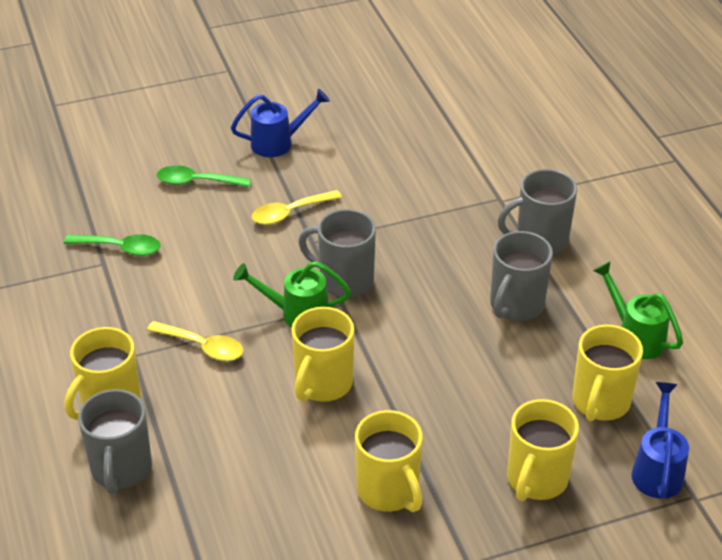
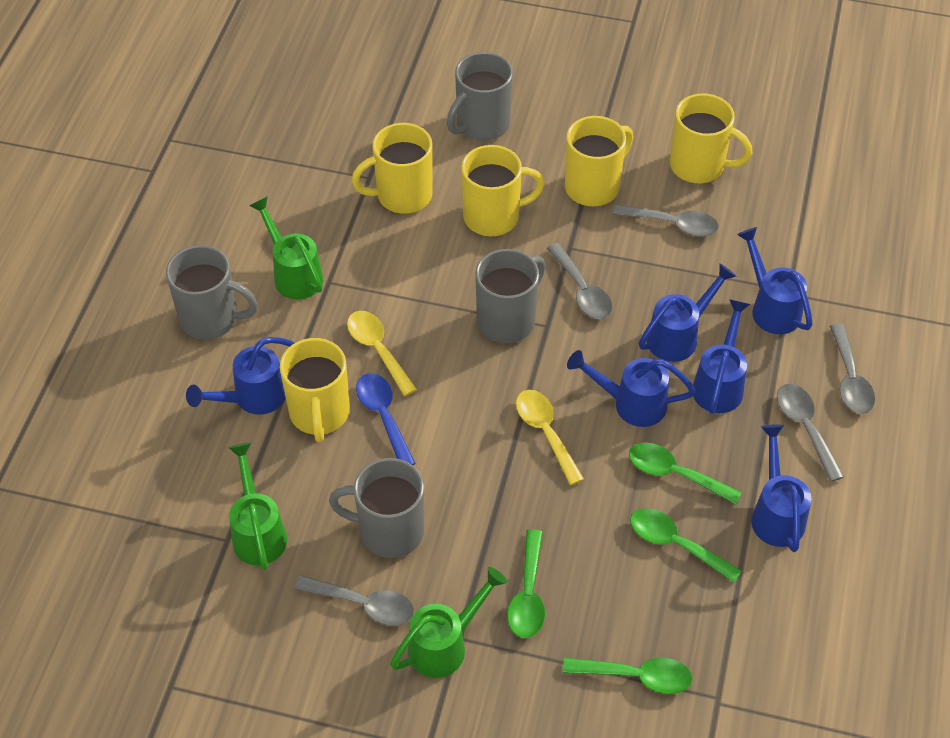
blue spoon: none = 0 -> [356,373,416,465] = 1
blue watering can: [231,89,330,157] [631,382,689,499] = 2 -> [186,337,294,415] [567,350,696,427] [639,264,737,362] [693,299,750,414] [737,227,813,334] [751,424,811,552] = 6
green spoon: [64,234,161,256] [157,165,251,187] = 2 -> [507,529,545,638] [563,658,693,694] [629,443,742,505] [630,508,742,583] = 4
green watering can: [233,261,351,328] [593,261,683,359] = 2 -> [228,443,287,570] [249,196,323,299] [390,567,507,678] = 3
grey spoon: none = 0 -> [294,575,414,626] [547,243,613,319] [613,205,719,237] [777,384,844,482] [830,324,875,414] = 5

